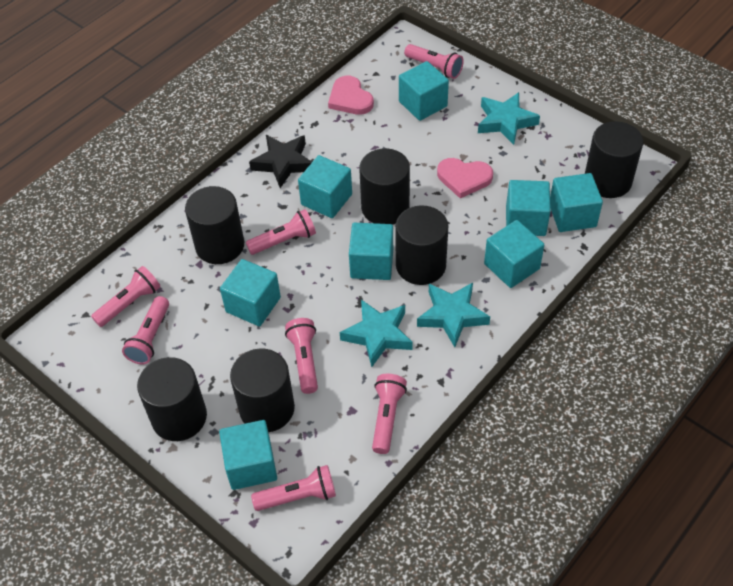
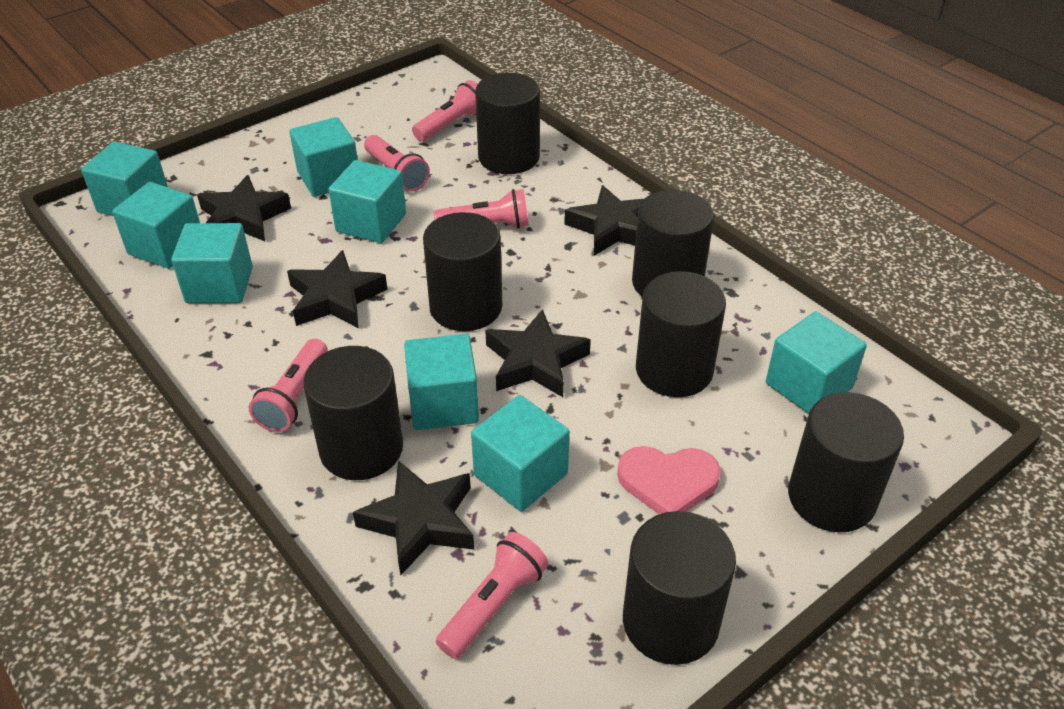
black cylinder: [137,357,207,441] [185,186,244,264] [230,348,295,432] [359,148,410,225] [395,205,448,285] [585,121,643,198] = 6 -> [303,346,403,480] [423,212,502,331] [475,73,540,174] [623,511,736,665] [632,190,714,297] [636,271,726,397] [788,392,904,532] = 7
black star: [249,135,312,188] = 1 -> [197,175,291,241] [287,250,388,328] [353,461,474,576] [485,309,591,397] [564,185,644,256] = 5
pink flashlight: [91,266,160,327] [122,296,169,364] [246,209,316,255] [251,465,336,511] [285,318,318,394] [372,374,407,454] [404,44,464,79] = 7 -> [249,339,328,432] [364,135,430,192] [412,80,478,141] [434,189,529,229] [436,532,548,659] = 5
pink heart: [328,76,374,115] [437,158,493,198] = 2 -> [617,446,721,514] = 1
turquoise star: [340,300,413,367] [417,283,490,347] [478,92,540,145] = 3 -> none = 0

